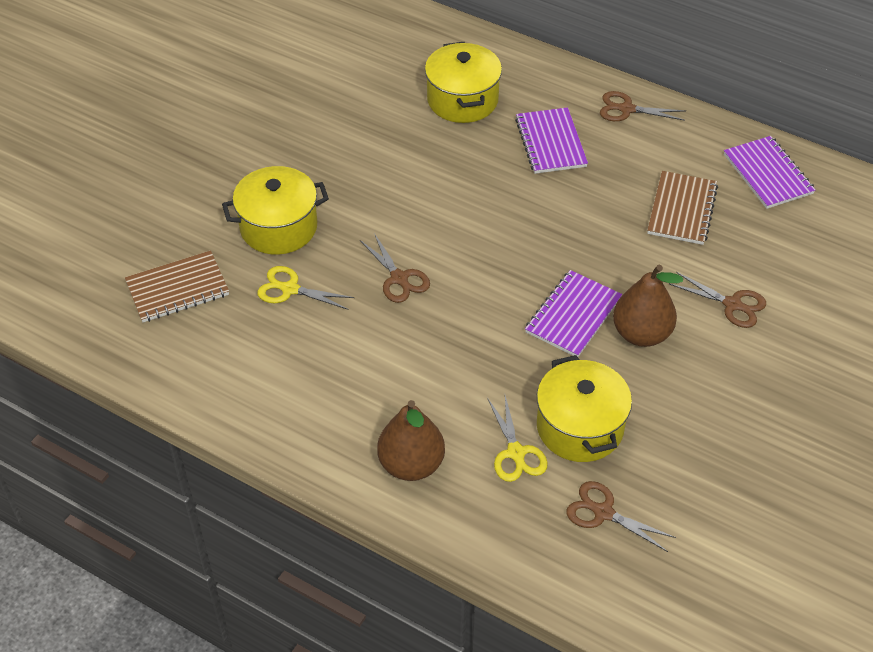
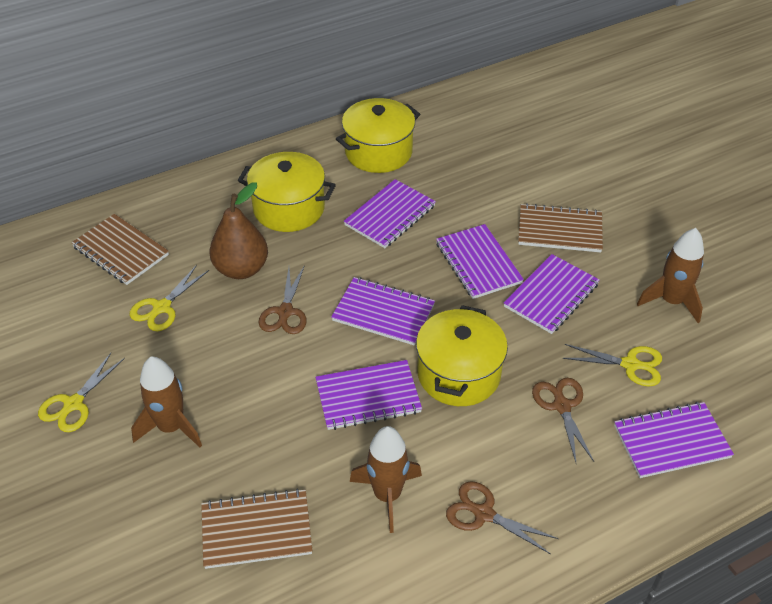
brown notebook: [125,250,229,322] [647,171,718,245] = 2 -> [71,214,169,285] [201,489,312,569] [518,203,603,252] = 3
brown pear: [377,400,445,481] [613,265,683,347] = 2 -> [209,182,268,279] = 1
brown rocket: none = 0 -> [131,356,202,447] [350,426,422,533] [637,228,704,323] = 3
brown scissors: [360,233,430,303] [566,481,676,552] [600,91,686,121] [669,272,766,328] = 4 -> [258,265,307,334] [446,481,559,554] [532,378,594,462] = 3
purple notebook: [515,107,588,174] [525,270,622,357] [724,136,816,209] = 3 -> [316,360,422,430] [331,277,435,345] [344,179,436,248] [436,224,524,299] [504,254,600,334] [614,402,734,478] = 6
yellow scissors: [257,266,354,310] [487,396,548,482] = 2 -> [38,353,125,432] [130,265,209,331] [563,344,662,387] = 3

